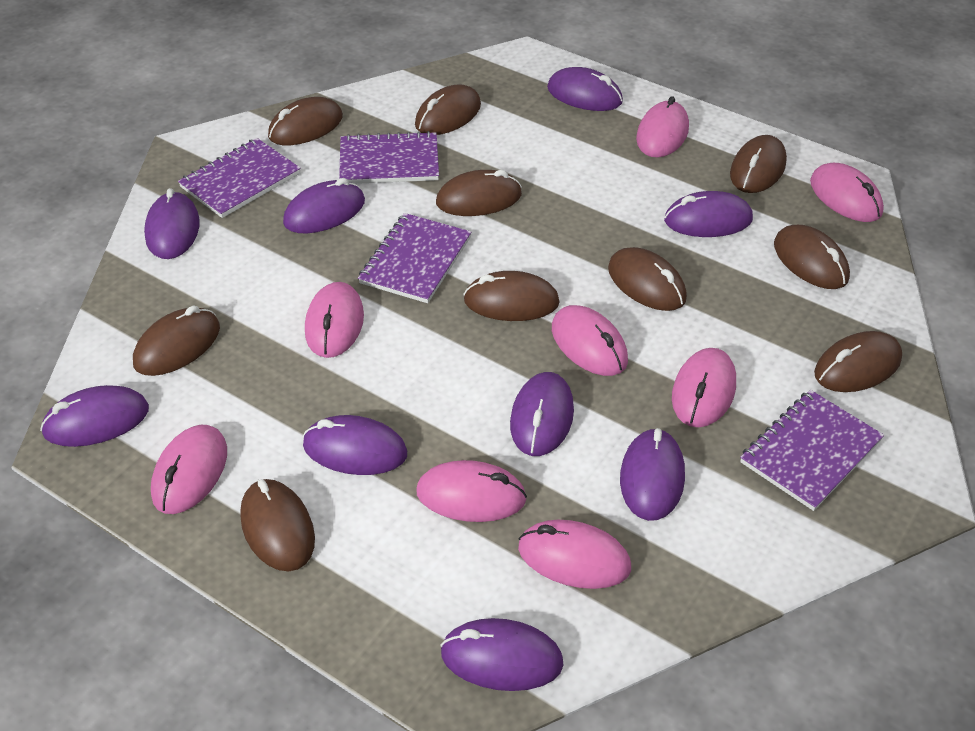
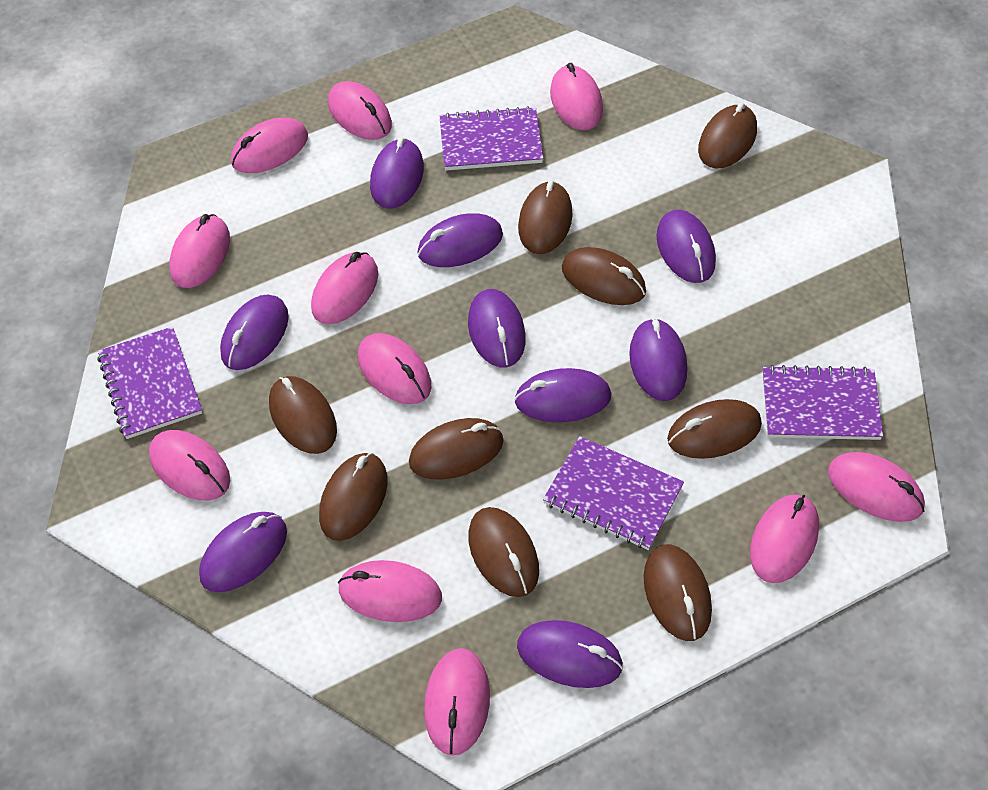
brown mouse: [133,305,220,376] [240,479,315,571] [268,97,343,145] [415,84,481,135] [436,170,522,216] [463,271,560,321] [608,247,687,311] [730,135,787,193] [774,225,850,289] [814,331,902,392] = 10 -> [269,376,337,454] [319,452,387,541] [409,418,504,480] [468,507,539,597] [518,181,573,254] [562,247,646,305] [644,544,712,641] [667,399,762,459] [698,103,757,169] = 9
pink mouse: [151,425,227,514] [305,282,364,358] [416,460,527,522] [518,520,631,589] [552,305,628,376] [636,96,689,157] [672,348,736,428] [810,163,884,222] = 8 -> [149,430,230,500] [169,214,230,288] [231,118,308,173] [311,252,378,324] [328,81,392,140] [338,560,442,622] [358,333,431,404] [424,648,490,756] [550,63,603,130] [750,494,819,583] [828,452,925,522] = 11

